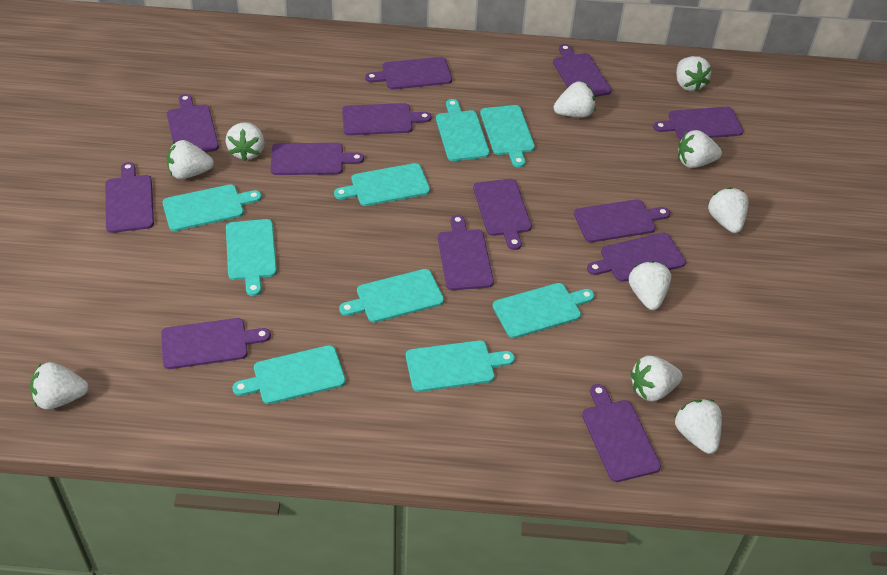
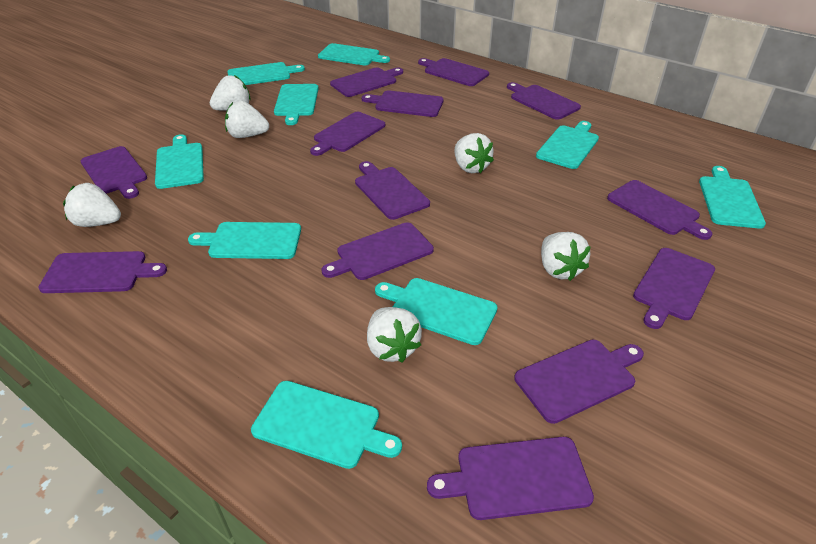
white strawberry: [30,362,89,410] [167,140,214,179] [226,122,265,161] [553,82,596,117] [629,261,671,310] [631,356,683,401] [674,399,722,454] [676,56,711,92] [678,130,722,168] [708,187,749,233] = 10 -> [63,183,121,227] [210,75,251,111] [225,101,269,138] [367,307,422,363] [455,133,494,173] [541,232,591,281] = 6

